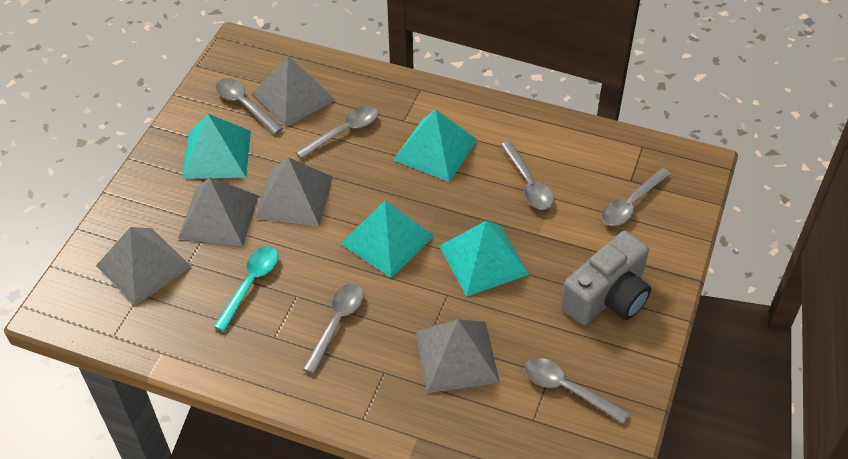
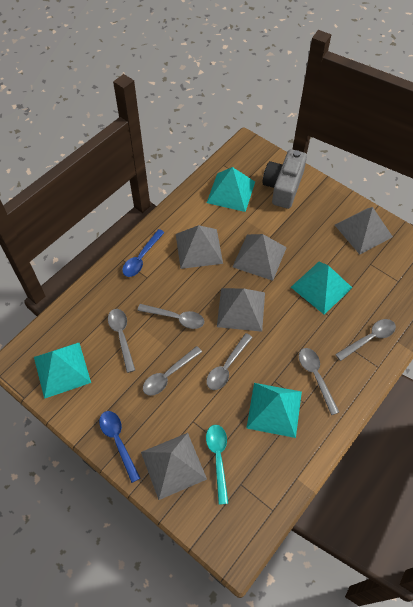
blue spoon: none = 0 -> [99,411,141,483] [122,229,165,277] = 2

